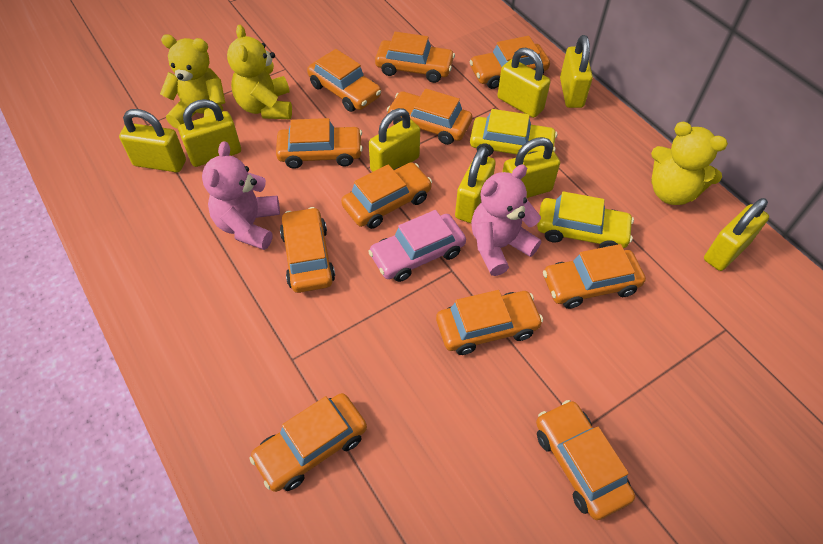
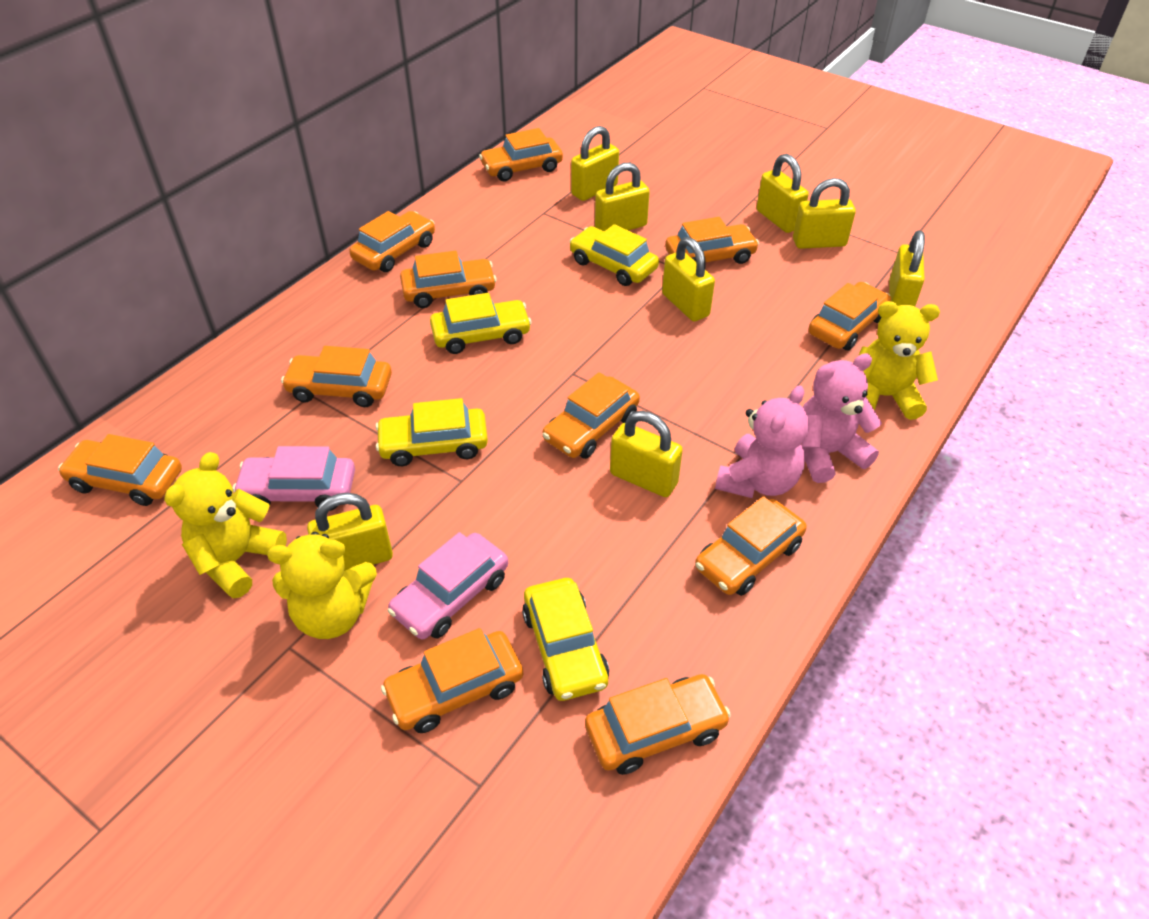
pink car: [368,210,466,282] = 1 -> [233,446,355,511] [388,532,508,639] = 2
yellow car: [470,109,557,156] [537,191,634,248] = 2 -> [375,398,488,466] [430,293,532,354] [522,578,609,701] [569,224,659,286] = 4

